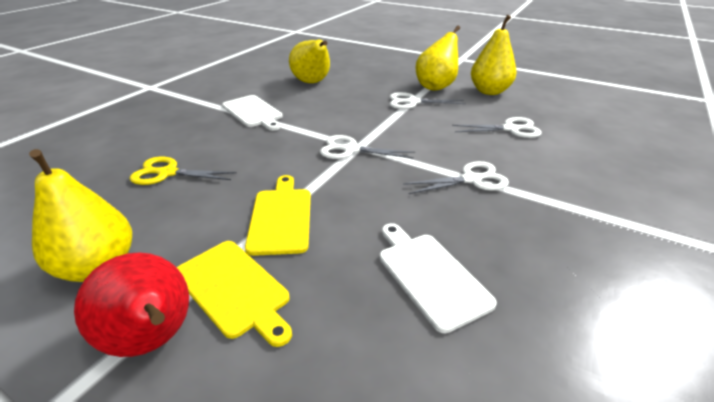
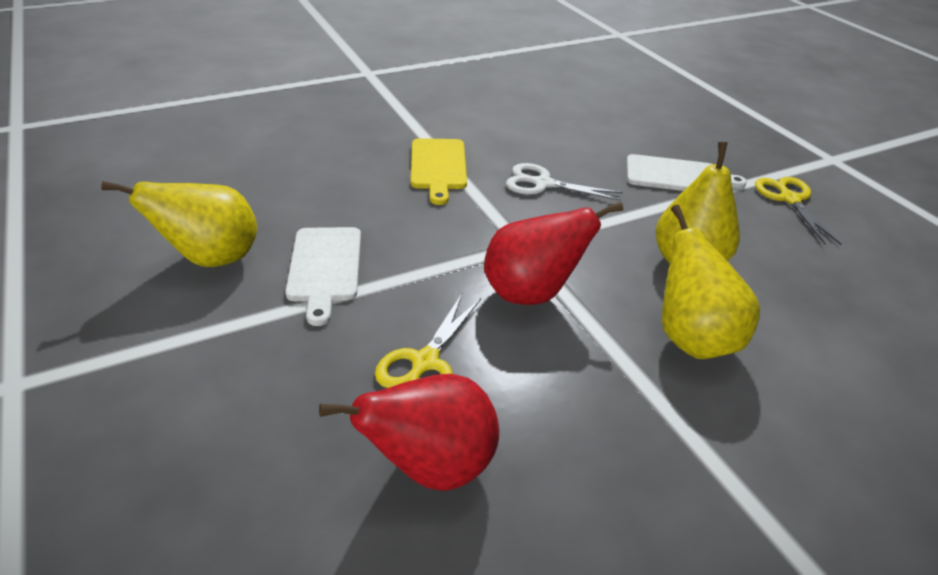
red pear: [74,253,189,357] = 1 -> [319,374,499,491] [484,202,623,305] = 2
white scissors: [320,135,415,159] [390,92,466,109] [403,161,509,194] [452,117,542,138] = 4 -> [506,163,623,201] = 1
yellow cutting board: [177,241,292,347] [245,175,311,256] = 2 -> [411,138,467,205] = 1
yellow pear: [29,149,132,282] [289,40,330,83] [415,26,460,91] [471,15,517,95] = 4 -> [101,181,257,267] [655,142,740,264] [662,205,760,359] = 3
yellow scissors: [130,157,237,185] = 1 -> [375,294,481,388] [755,177,842,245] = 2

